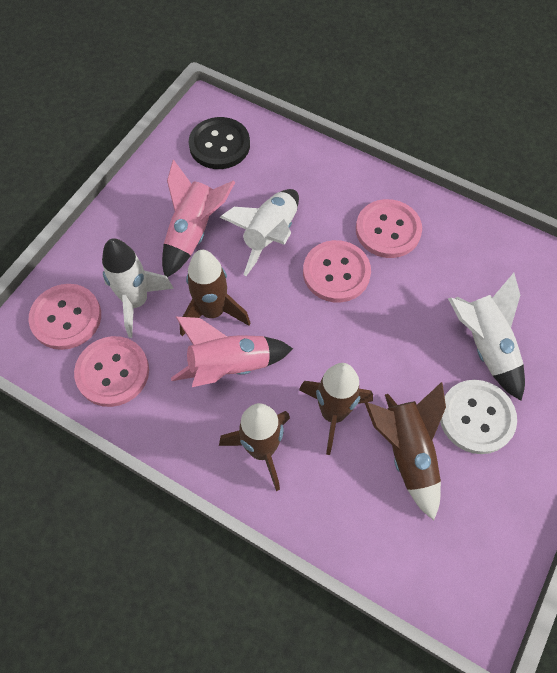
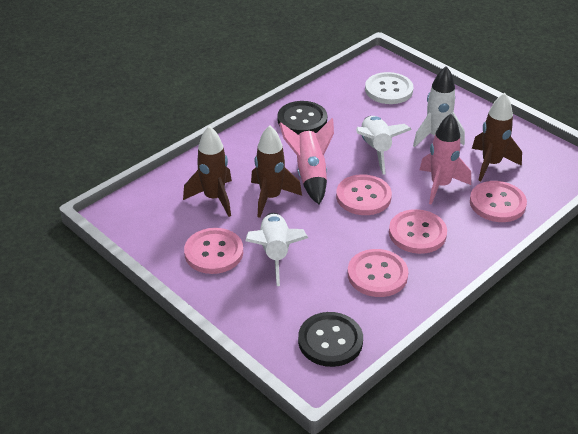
black button: [189,117,250,169] = 1 -> [277,101,327,135] [298,312,363,367] = 2
brown rocket: [180,250,250,336] [219,403,290,491] [299,363,373,455] [365,382,446,520] = 4 -> [183,126,232,217] [251,125,302,218] [472,93,522,181] = 3
pink button: [28,284,101,350] [74,336,149,407] [303,240,371,302] [356,199,422,258] = 4 -> [184,228,243,274] [336,174,392,215] [347,249,408,297] [389,209,447,254] [470,181,527,222] = 5

